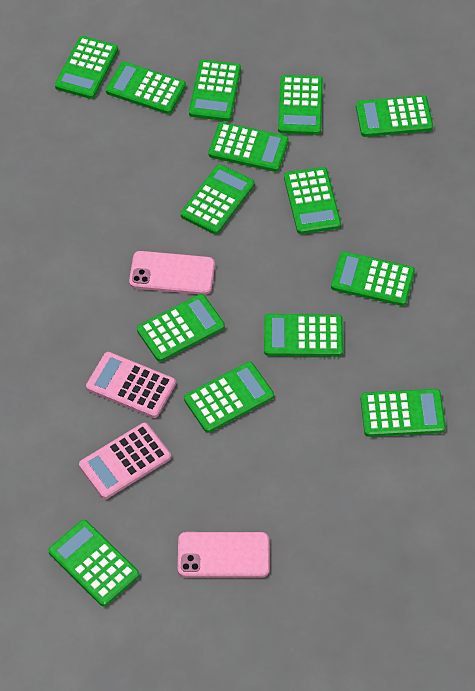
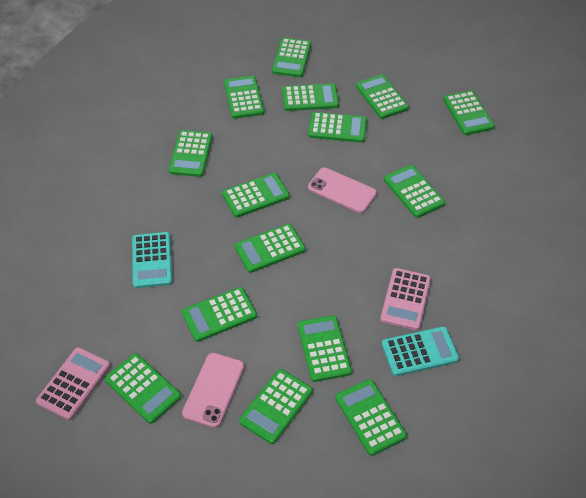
green calculator: [48,520,139,606] [55,36,118,99] [106,62,186,114] [137,294,225,362] [181,164,254,234] [184,362,274,433] [189,60,241,121] [208,122,289,172] [264,314,343,357] [278,75,323,135] [284,167,341,234] [331,251,415,306] [356,95,433,137] [361,389,446,437] = 14 -> [105,353,181,424] [169,130,213,177] [182,287,257,342] [222,173,290,218] [224,76,264,119] [234,224,306,273] [239,369,313,444] [272,38,311,77] [282,83,339,111] [298,315,352,382] [308,112,367,143] [335,379,407,456] [356,74,409,119] [384,165,445,218] [443,90,495,135] = 15
turquoise calculator: none = 0 -> [132,232,172,288] [382,326,459,376] = 2

